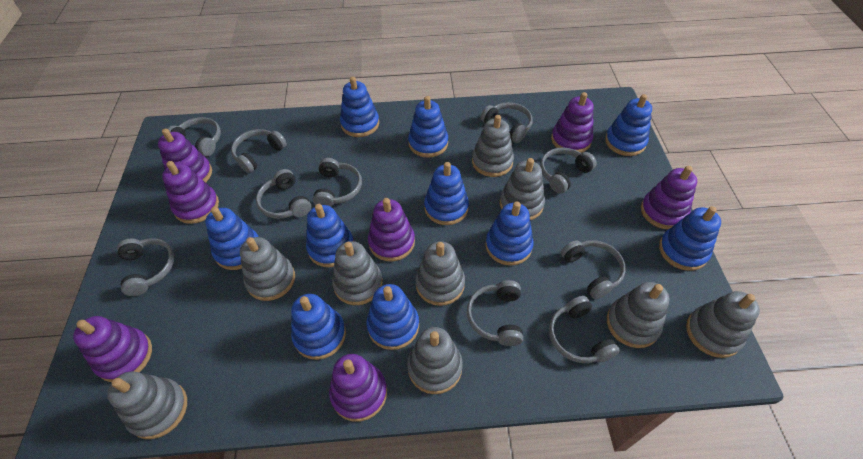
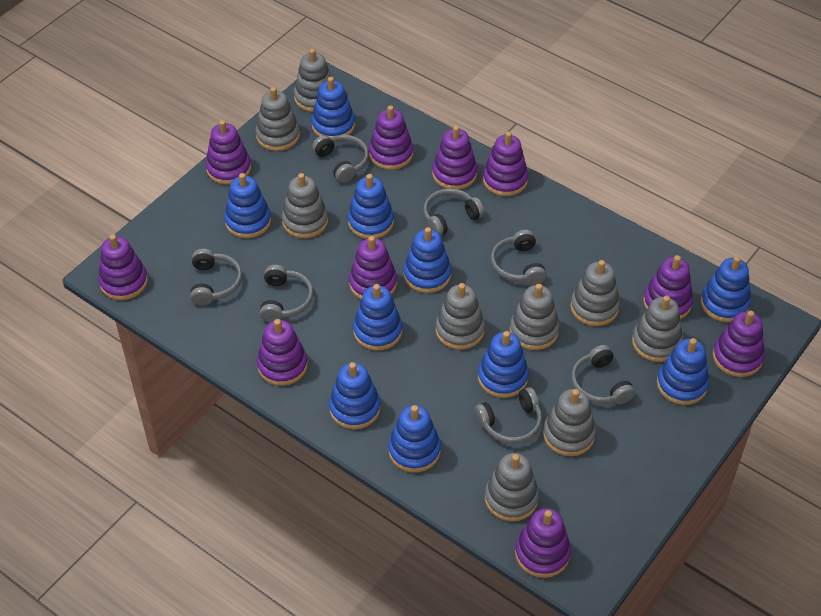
grey headphones: [117,238,174,296] [168,117,221,157] [231,129,287,173] [256,169,311,219] [313,158,362,207] [467,280,523,346] [481,102,533,143] [540,147,597,194] [549,296,620,363] [561,240,626,299] = 10 -> [190,249,242,305] [260,265,313,322] [312,135,369,183] [423,189,485,236] [474,387,542,444] [491,230,547,285] [571,345,635,404] = 7
purple stacking toy: [73,316,152,382] [158,128,212,182] [162,161,219,224] [329,354,387,422] [368,198,415,261] [551,92,594,153] [641,166,697,229] = 7 -> [98,234,148,300] [205,120,251,185] [257,319,308,386] [349,236,397,299] [369,105,413,170] [432,126,477,190] [483,132,528,196] [515,508,571,578] [643,255,693,320] [713,310,765,377] = 10

